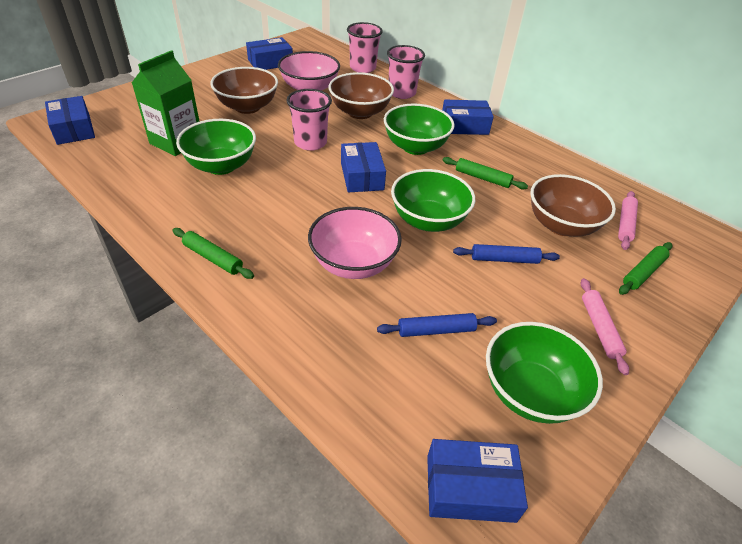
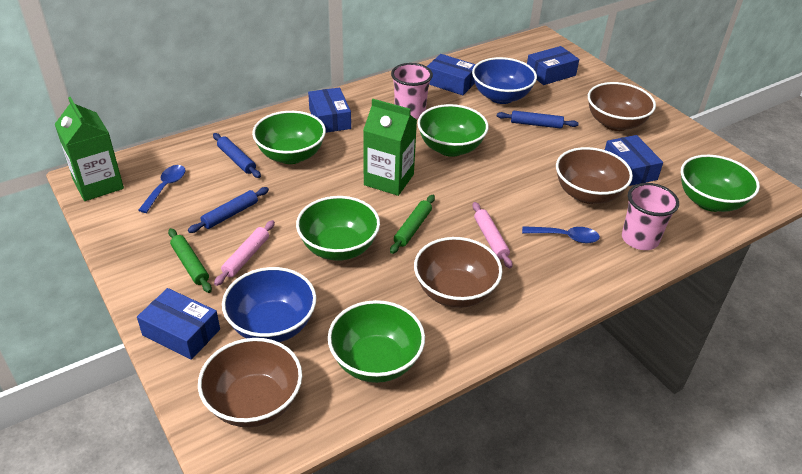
blue bowl: none = 0 -> [222,267,316,342] [472,57,537,104] = 2
blue rolling pin: [377,313,497,337] [453,244,560,264] = 2 -> [188,187,269,233] [213,133,261,178] [497,111,579,129] = 3
blue spoon: none = 0 -> [138,165,186,213] [522,226,600,243] = 2
brown bowl: [210,67,278,114] [328,72,394,119] [530,174,616,237] = 3 -> [198,338,302,427] [414,237,502,308] [556,147,633,204] [588,82,656,131] = 4
green bowl: [176,119,256,175] [384,104,455,155] [391,169,475,232] [486,322,603,424] = 4 -> [252,111,326,164] [296,196,380,261] [328,300,425,383] [417,104,489,157] [681,155,760,212] = 5
green carton: [132,50,200,156] = 1 -> [55,97,124,201] [363,99,417,196] = 2
green rolling pin: [173,228,254,279] [442,157,528,189] [619,242,672,295] = 3 -> [168,228,212,293] [390,195,435,254] = 2
pink bowl: [278,51,340,91] [308,207,402,279] = 2 -> none = 0
pink cup: [287,89,332,151] [347,22,383,73] [387,45,425,99] = 3 -> [391,63,433,119] [622,183,679,250] = 2

